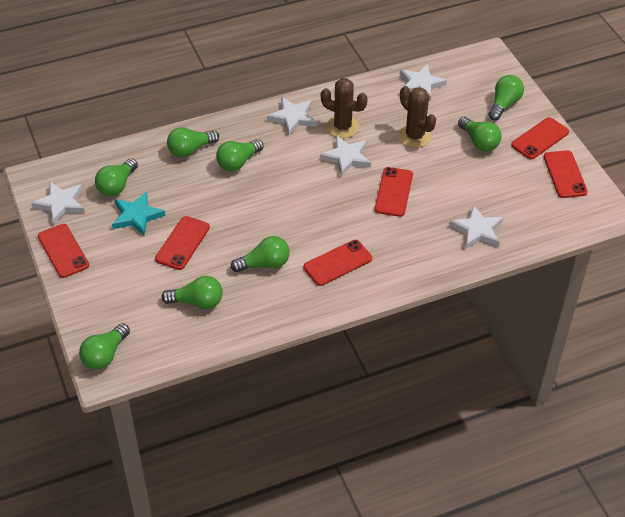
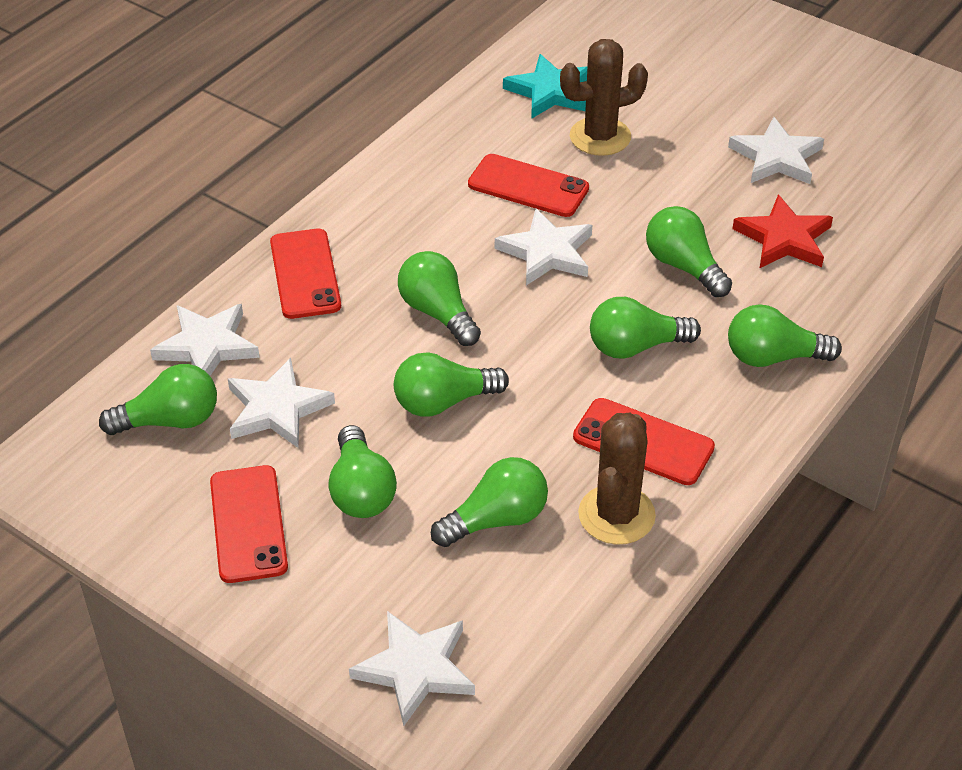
red phone: [38,224,89,278] [155,216,210,270] [304,240,372,286] [375,167,413,217] [511,117,569,159] [544,150,588,198] = 6 -> [210,465,288,583] [270,229,341,319] [468,154,589,217] [573,398,715,485] = 4
red star: none = 0 -> [733,195,833,268] = 1

